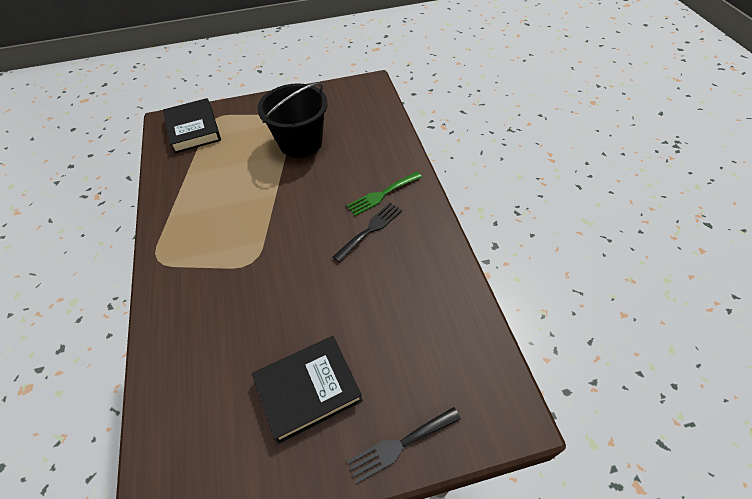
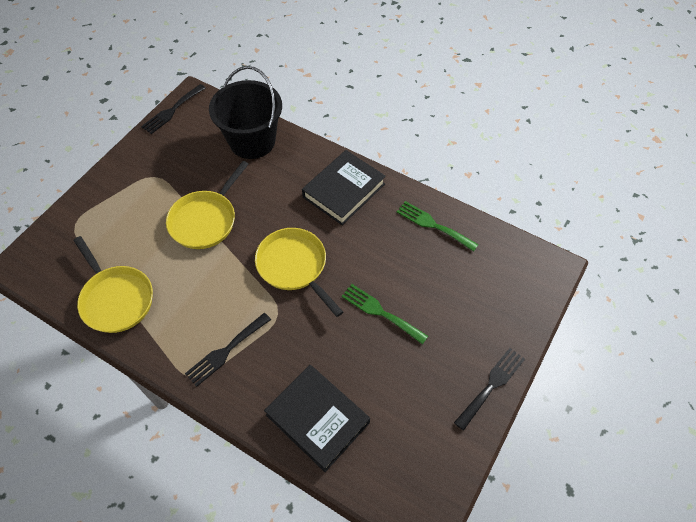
black fork: [333,203,402,263] [347,407,461,483] = 2 -> [141,84,206,134] [185,313,271,387] [454,348,525,431] = 3
green fork: [347,172,422,216] = 1 -> [342,284,428,345] [397,201,479,252] = 2
yellow pan: none = 0 -> [74,236,153,333] [166,161,249,249] [255,228,343,317] = 3

